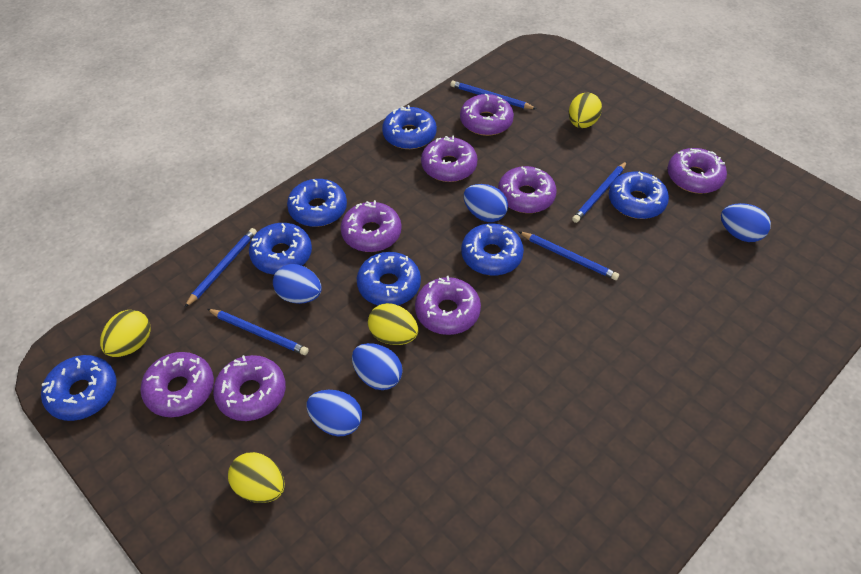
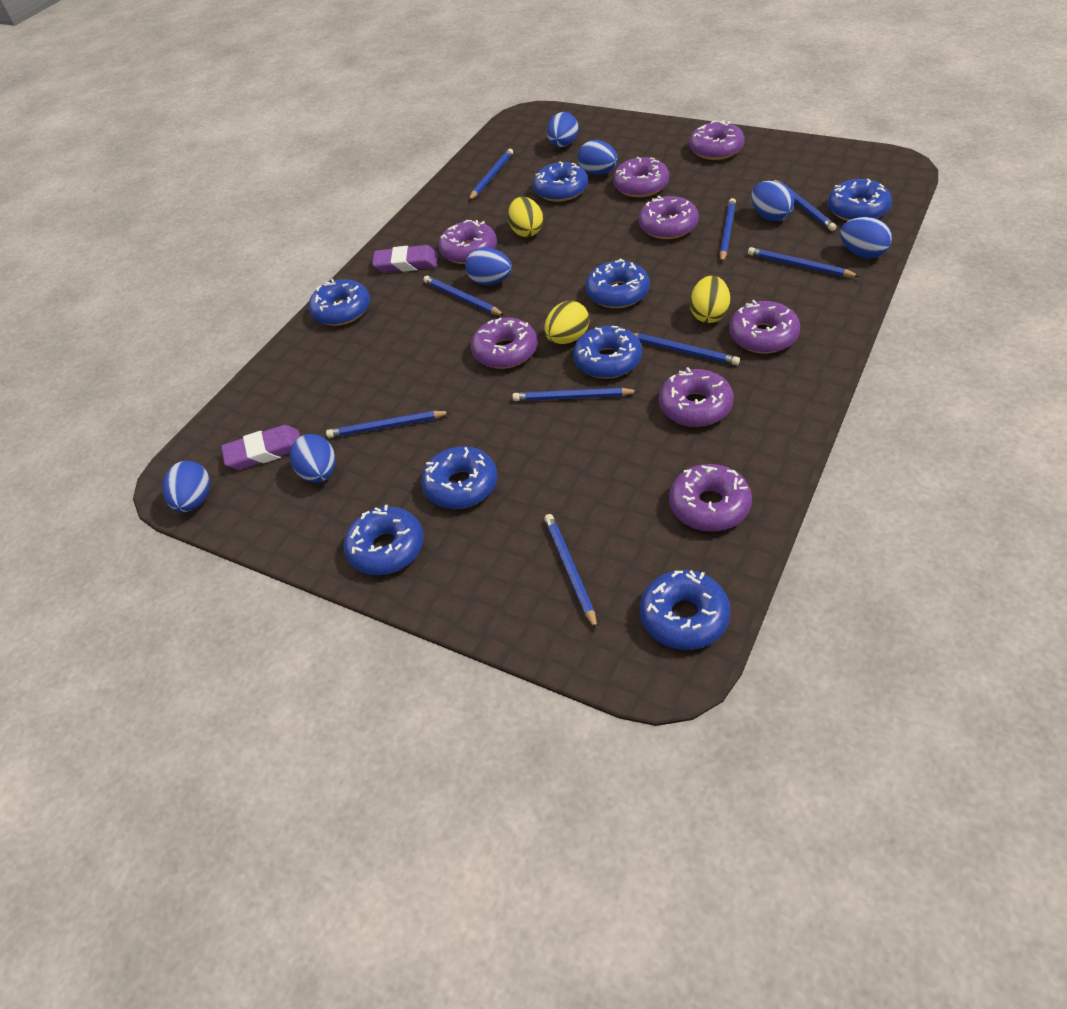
blue donut: [41,355,117,421] [249,223,312,275] [287,179,347,227] [357,252,421,305] [382,105,437,149] [461,223,524,276] [609,171,669,219] = 7 -> [309,279,370,326] [344,505,424,575] [421,446,498,509] [533,161,588,202] [573,326,642,379] [586,259,650,308] [640,570,731,650] [827,179,892,221] = 8
blue egg: [273,264,322,304] [307,390,362,436] [352,343,403,390] [464,184,508,222] [721,203,771,242] = 5 -> [162,461,210,512] [290,434,335,483] [465,247,512,285] [547,112,578,147] [578,140,618,175] [751,181,794,221] [840,217,892,259] = 7
blue pencil: [184,228,257,308] [207,309,309,355] [450,81,537,109] [518,231,619,280] [572,161,627,223] = 5 -> [326,411,450,438] [423,276,505,316] [469,149,513,200] [512,388,639,401] [544,514,597,630] [634,333,740,365] [720,198,736,263] [748,247,860,277] [772,179,837,231] = 9
purple eraser: none = 0 -> [221,425,300,470] [372,245,438,273] = 2
yellow egg: [100,310,151,357] [228,452,285,503] [368,303,418,345] [569,93,602,128] = 4 -> [508,197,543,237] [544,301,589,344] [690,276,730,323] = 3

